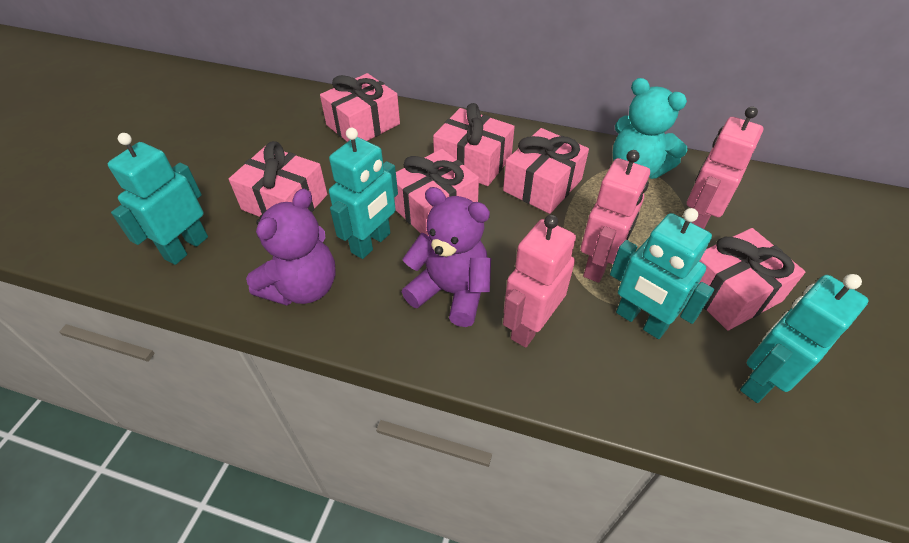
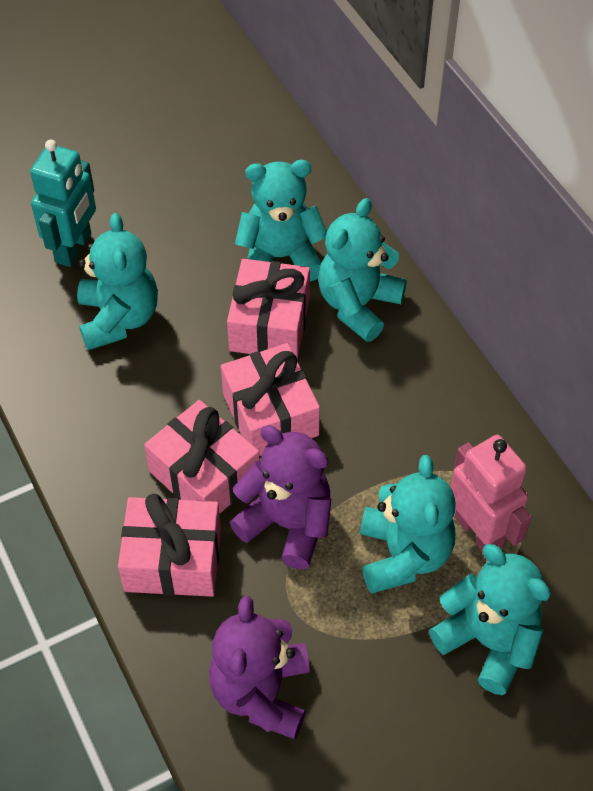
pink gift: [229,141,327,217] [320,73,400,142] [394,149,479,236] [433,103,515,186] [503,128,589,214] [699,228,805,331] = 6 -> [118,494,221,597] [144,400,260,514] [221,343,320,456] [227,259,310,359] = 4
pink robot: [503,215,576,348] [581,150,650,283] [687,106,763,229] = 3 -> [451,435,532,552] = 1
turquoise robot: [108,133,208,265] [329,127,398,259] [610,208,714,339] [740,274,869,403] = 4 -> [30,140,96,267] = 1
turquoise teddy bear: [613,78,688,179] = 1 -> [77,213,158,350] [235,160,327,282] [318,198,407,342] [360,455,456,594] [429,544,551,695] = 5

